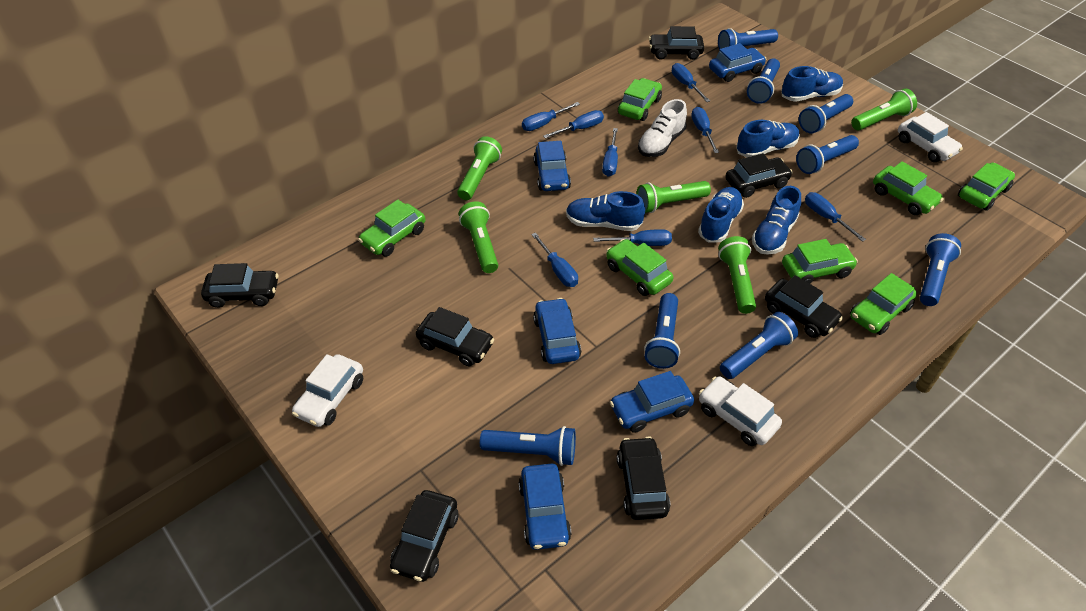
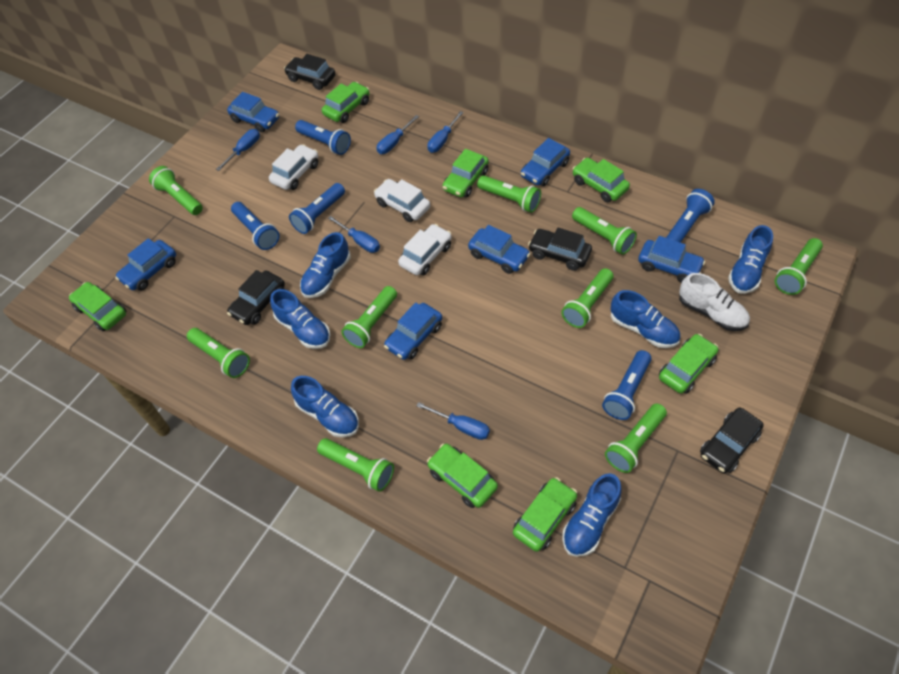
black car: [201,263,278,308] [390,490,458,582] [416,307,494,366] [617,436,670,520] [649,26,704,60] [725,153,793,198] [765,275,843,338] = 7 -> [227,270,285,325] [284,54,336,90] [528,227,592,271] [700,408,764,473] = 4
blue car: [518,464,571,550] [533,141,571,191] [533,298,581,364] [610,371,694,433] [709,43,766,82] = 5 -> [115,238,176,291] [227,92,279,132] [384,303,442,360] [468,225,530,274] [521,138,570,186] [638,236,705,283] = 6
blue flashlight: [480,426,576,466] [644,293,680,369] [718,28,778,49] [720,312,798,379] [747,58,780,104] [796,135,859,174] [799,94,853,134] [920,233,961,306] = 8 -> [231,202,280,250] [289,183,345,234] [295,120,351,155] [602,350,652,420] [666,189,715,243] = 5
blue screwdriver: [522,102,580,131] [531,233,578,287] [543,110,604,139] [593,229,672,246] [602,128,618,177] [672,63,710,102] [691,107,719,153] [805,192,866,242] = 8 -> [216,129,260,171] [328,216,380,253] [376,115,419,154] [416,402,490,440] [427,111,464,153] = 5
blue shoe: [566,191,645,231] [698,187,744,242] [736,120,800,157] [752,186,801,255] [782,66,843,102] = 5 -> [270,289,330,349] [291,376,359,437] [300,232,351,298] [562,473,622,557] [611,290,680,348] [728,225,773,294] = 6
green flashlight: [457,136,502,200] [459,201,498,273] [637,181,711,213] [718,236,756,314] [851,89,917,130] = 5 -> [149,166,203,215] [187,328,250,378] [317,438,394,492] [341,286,397,348] [477,175,541,213] [561,268,614,328] [572,207,637,255] [605,403,667,473] [775,238,823,295] = 9

